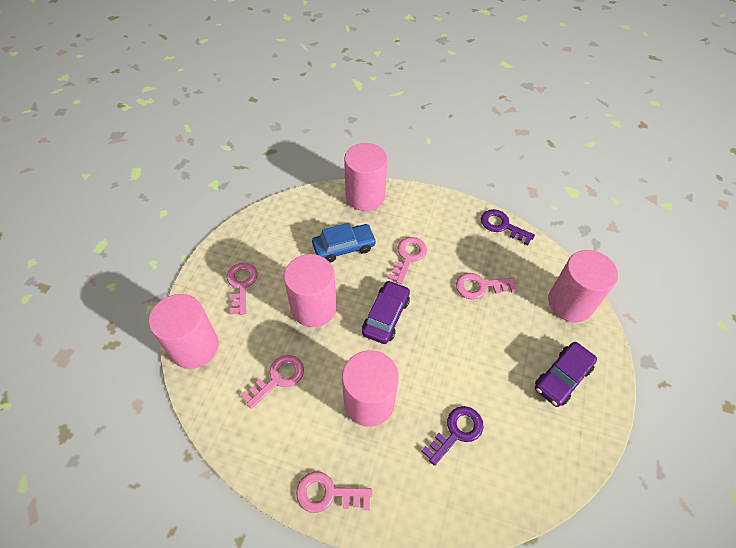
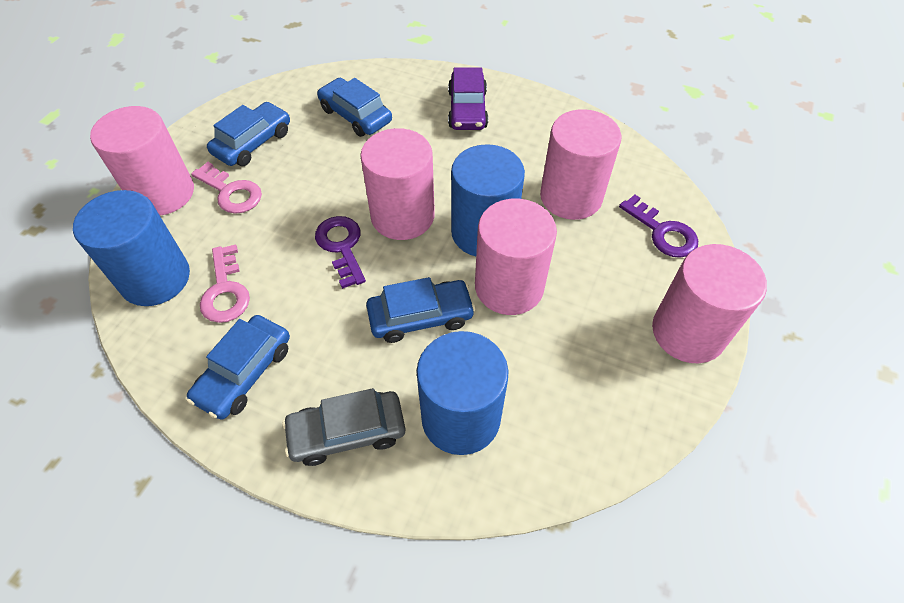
blue car: [312,223,377,263] = 1 -> [187,315,290,420] [207,102,290,166] [317,78,392,137] [366,277,476,343] = 4
blue cylinder: none = 0 -> [73,190,190,306] [416,331,508,455] [451,144,525,256] = 3
grey car: none = 0 -> [282,388,405,466] = 1
pink key: [227,262,258,315] [241,355,304,409] [296,472,372,513] [388,237,427,284] [456,273,517,300] = 5 -> [191,162,262,214] [200,244,250,323] = 2
purple car: [362,280,410,344] [535,342,597,407] = 2 -> [448,67,488,130] = 1

